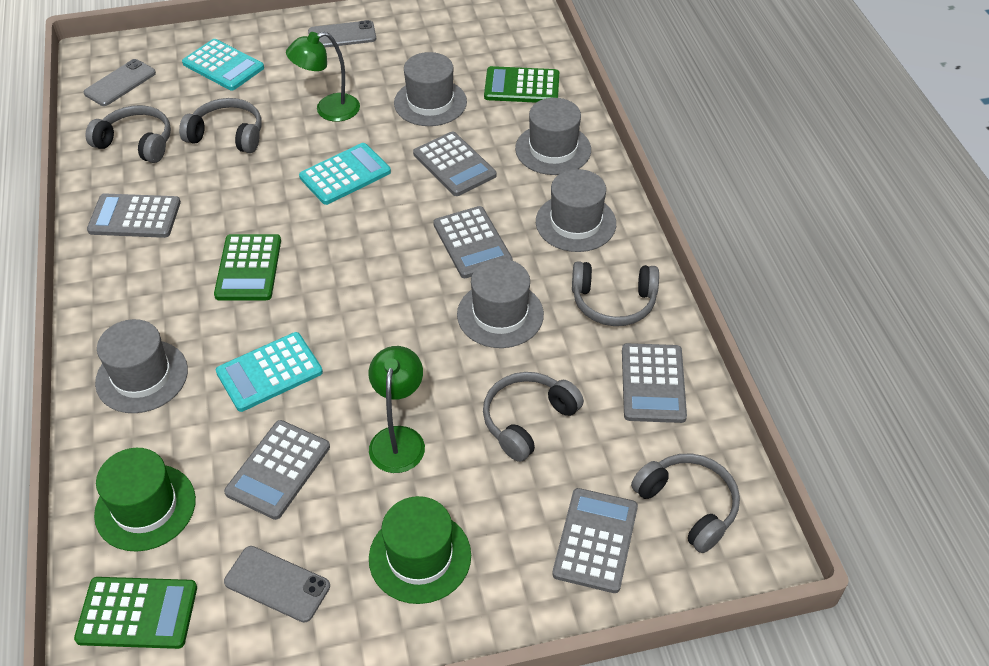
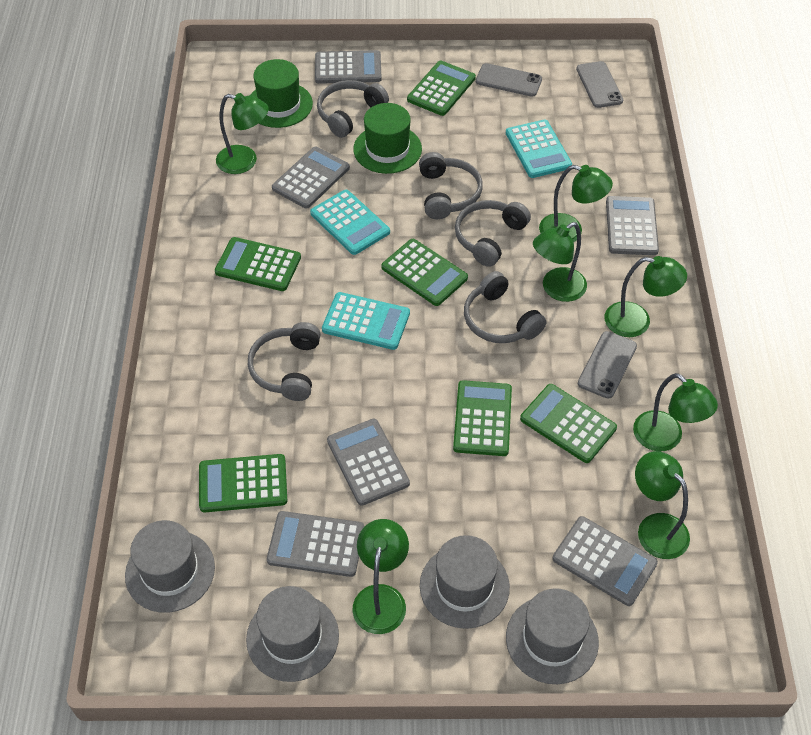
green calculator: [74,577,197,649] [214,234,281,300] [484,66,559,103] = 3 -> [199,454,287,512] [215,237,301,291] [381,239,468,306] [407,61,476,116] [453,380,512,456] [520,384,617,463] = 6
green lamp: [286,32,360,122] [369,346,425,473] = 2 -> [216,93,269,174] [352,519,409,634] [533,222,587,302] [539,165,613,242] [605,256,687,337] [633,373,718,451] [635,451,690,559] = 7
grey hat: [95,319,188,413] [394,52,467,126] [457,259,544,348] [515,98,591,175] [536,169,616,252] = 5 -> [125,520,215,613] [246,586,339,682] [420,535,510,629] [506,588,599,684] = 4

